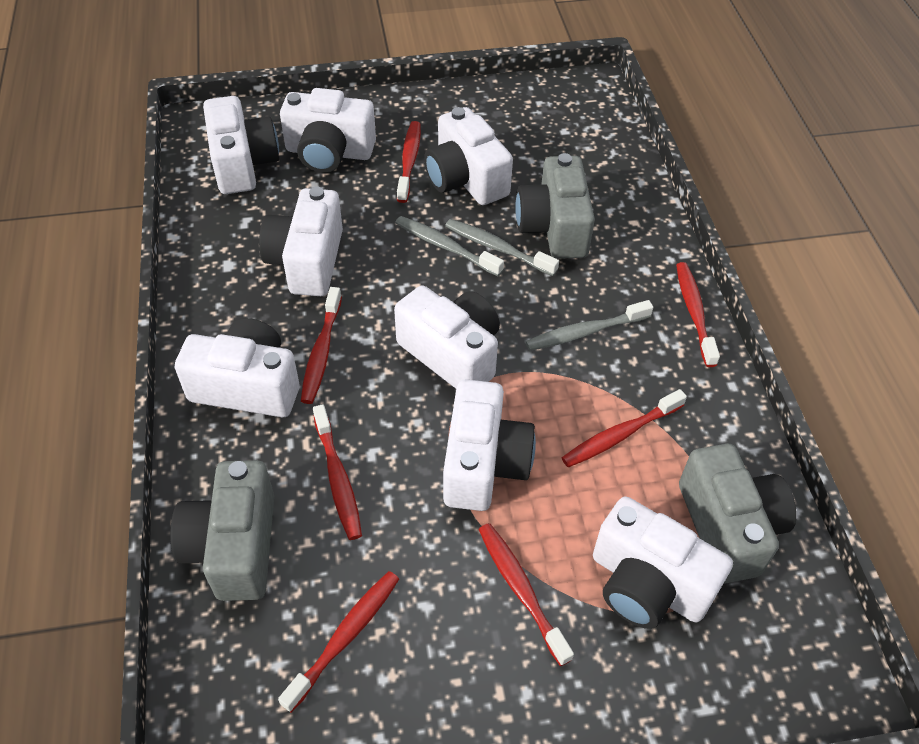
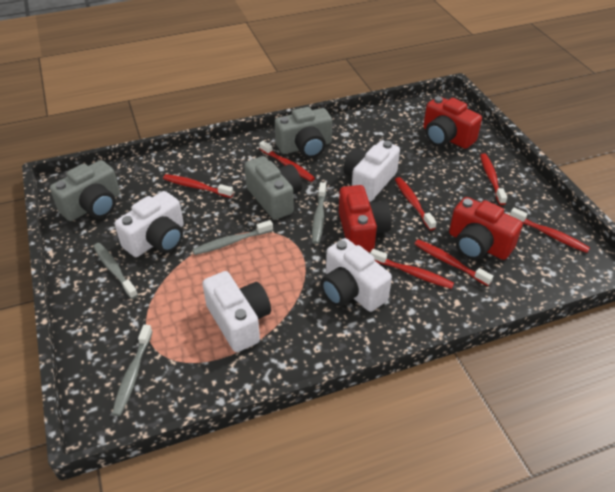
grey toothbrush: [395,216,504,276] [445,219,559,276] [525,300,654,351] = 3 -> [93,243,138,299] [112,324,153,416] [192,220,273,255] [312,182,326,244] = 4
red camera: none = 0 -> [339,185,392,252] [423,96,482,149] [449,197,523,260] = 3
white camera: [175,318,300,417] [203,96,279,194] [259,187,343,296] [280,88,376,173] [394,285,500,389] [424,107,513,205] [443,379,536,511] [593,496,733,629] = 8 -> [115,191,184,257] [202,271,271,352] [321,238,392,312] [344,141,400,202] = 4

